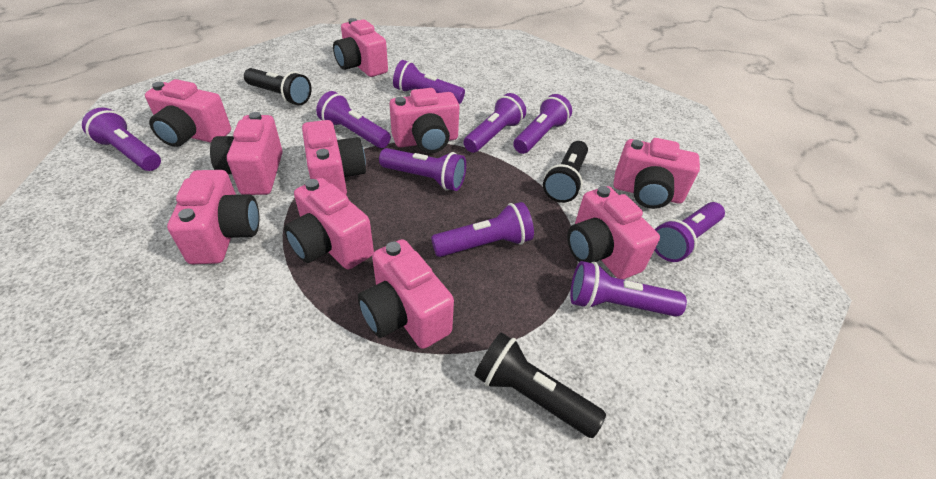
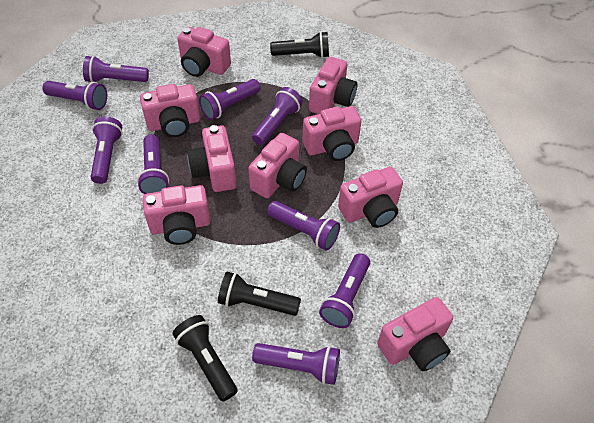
pink camera: [145,79,231,147] [167,170,259,264] [210,112,283,195] [284,178,374,269] [302,120,366,195] [333,18,388,77] [358,239,454,349] [390,88,459,153] [567,186,660,279] [613,138,700,209] = 10 -> [140,84,200,137] [143,185,210,245] [177,27,231,77] [187,125,237,192] [248,133,307,198] [303,106,362,161] [309,57,357,114] [338,167,403,228] [377,297,453,371] = 9

